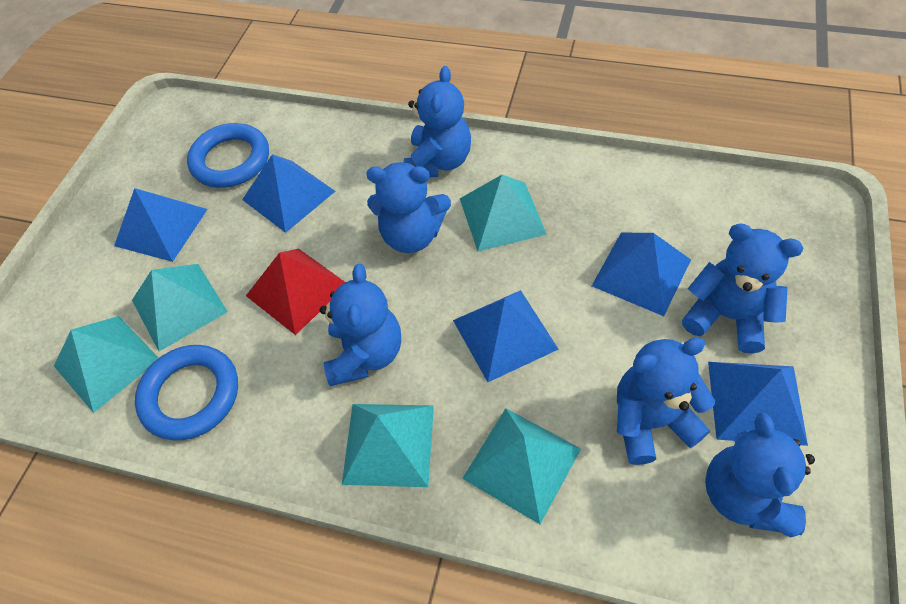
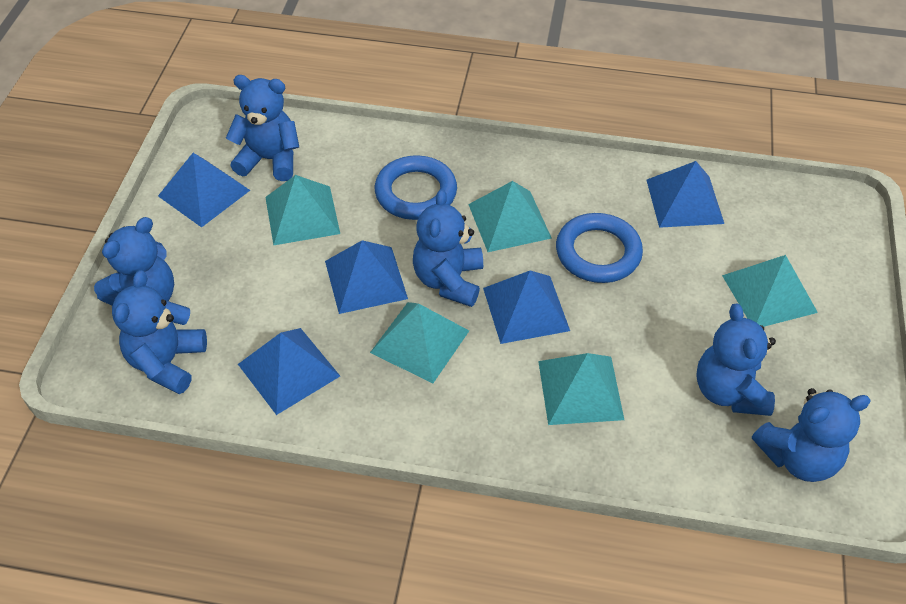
red pyramid: [246,249,345,335] = 1 -> none = 0

